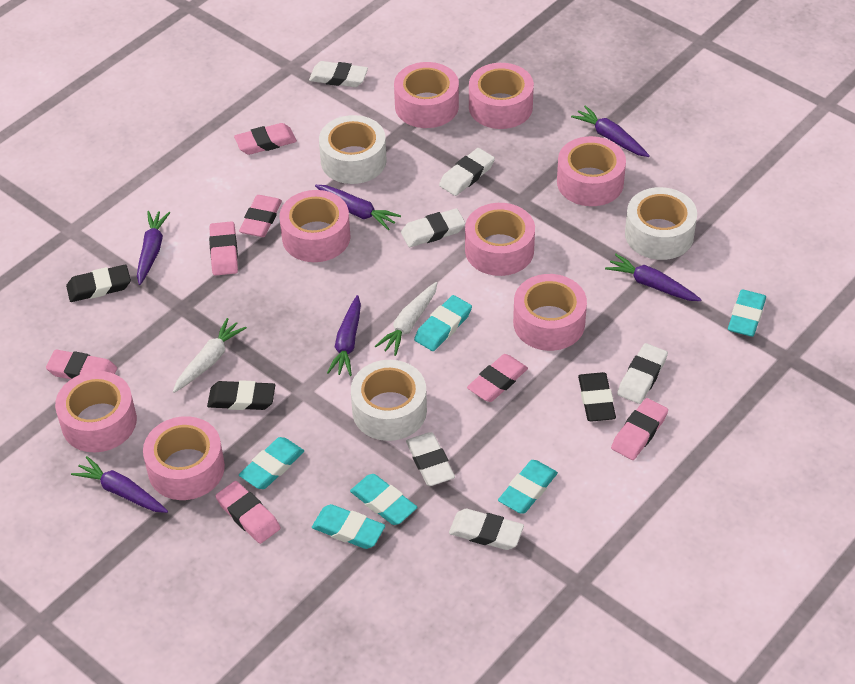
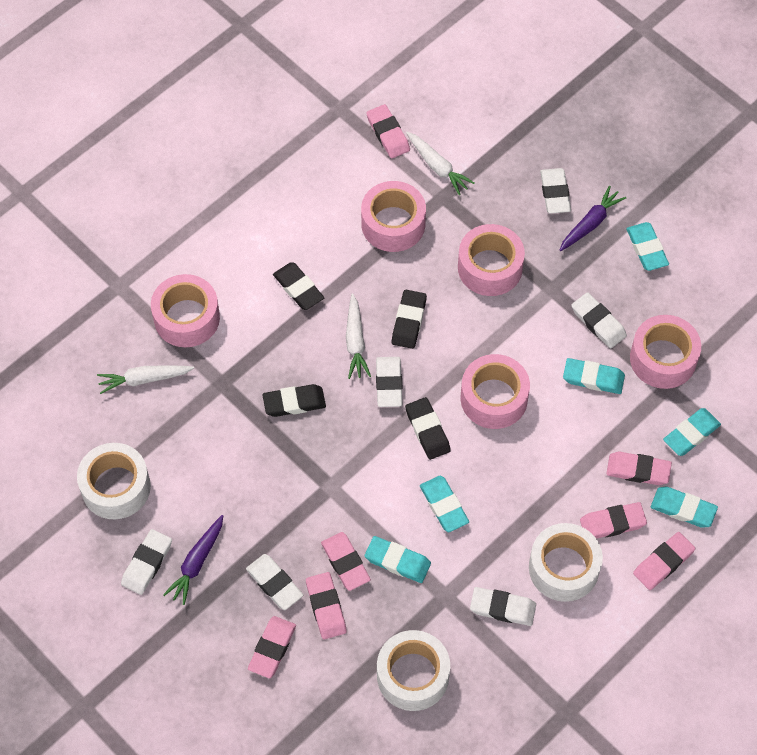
black eraser: [66,265,131,302] [207,380,275,410] [578,372,616,421] = 3 -> [262,384,326,417] [273,262,324,310] [392,290,427,349] [405,397,451,460] = 4
pink tape: [55,371,137,452] [143,416,225,500] [279,190,351,262] [394,62,459,128] [465,203,535,276] [469,63,534,129] [513,274,587,351] [557,136,626,206] = 8 -> [151,274,220,347] [361,181,426,252] [458,224,525,296] [461,354,530,429] [630,315,701,389] = 5
purple carrot: [71,456,168,513] [137,211,170,285] [315,185,401,230] [327,295,361,376] [571,105,650,157] [605,254,702,301] = 6 -> [163,515,223,605] [559,186,626,251] = 2
white carrot: [173,318,247,393] [375,282,437,356] = 2 -> [97,366,194,394] [346,293,371,379] [406,131,475,195] = 3

